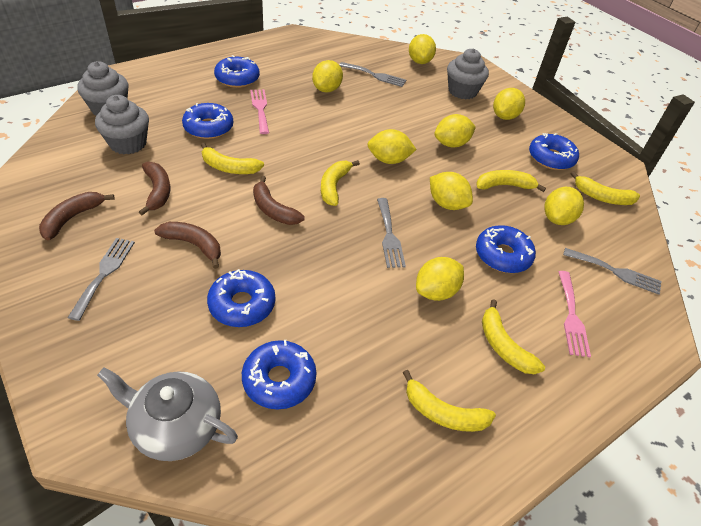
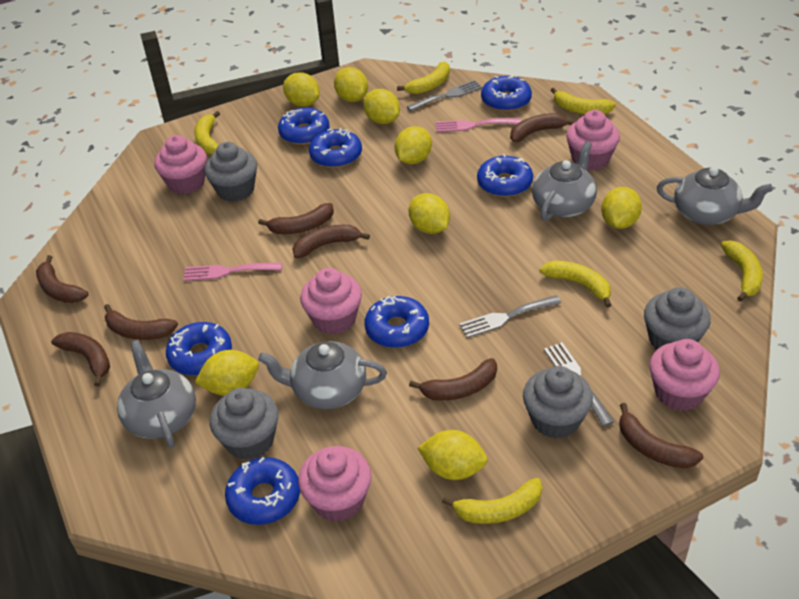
blue donut: [182,103,233,139] [207,269,275,327] [214,55,260,88] [242,340,317,409] [476,225,536,273] [529,133,579,170] = 6 -> [166,322,232,375] [225,457,300,525] [278,108,330,145] [309,128,362,168] [365,296,429,348] [477,154,533,197] [481,75,532,112] = 7
brown banana: [39,192,115,240] [139,162,170,216] [154,222,221,269] [253,176,305,225] = 4 -> [36,255,88,303] [51,332,110,387] [104,304,178,340] [258,203,334,234] [293,225,370,258] [409,358,497,400] [510,113,576,142] [619,403,703,468] = 8
grey cupcake: [77,61,128,116] [95,95,149,154] [447,49,489,99] = 3 -> [204,142,257,202] [210,388,279,460] [523,366,593,439] [644,287,711,350] = 4
grey fork: [68,238,135,321] [339,62,406,87] [377,198,406,268] [563,248,662,295] = 4 -> [407,80,483,111] [459,295,561,338] [544,342,614,427] = 3
grey teapot: [97,367,238,461] = 1 -> [117,340,196,448] [258,341,387,409] [532,141,597,221] [657,167,773,225] = 4
pink cupcake: none = 0 -> [154,135,207,194] [298,446,371,522] [300,268,362,335] [566,110,620,171] [649,339,720,411] = 5

